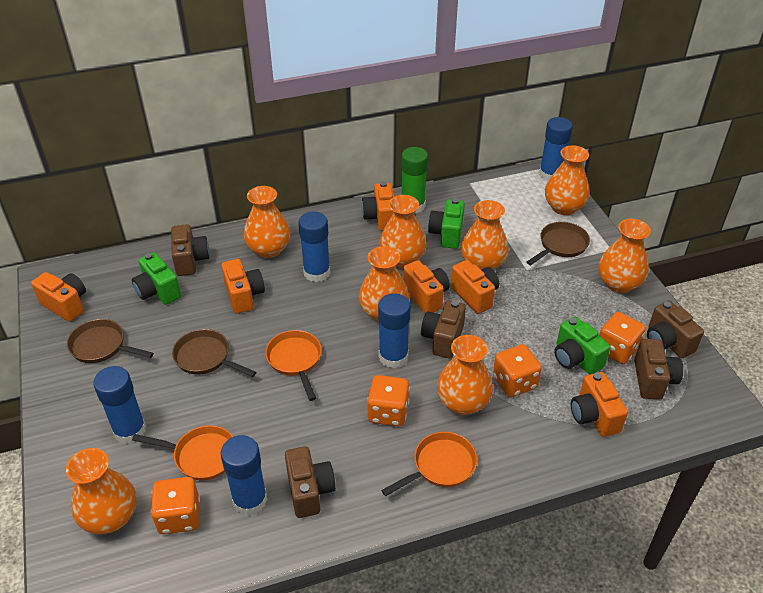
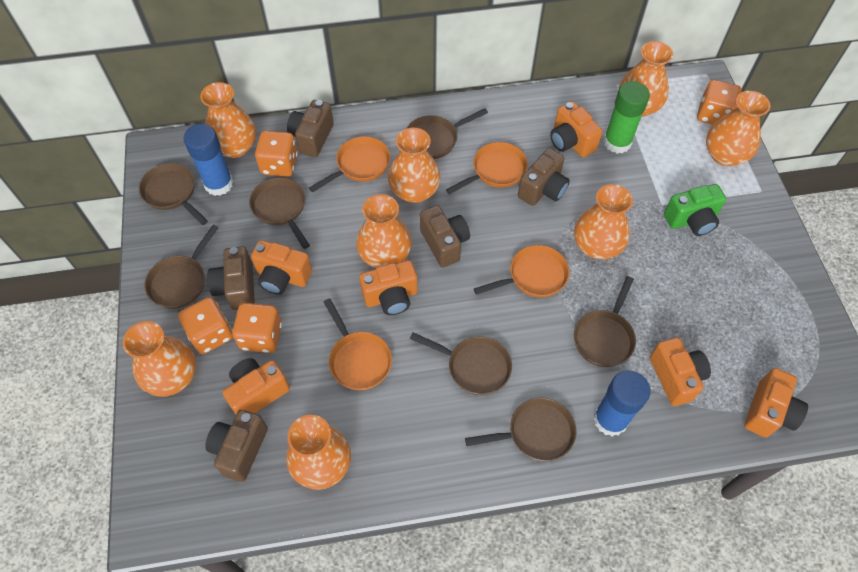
blue glue stick: [93,366,146,444] [221,435,267,516] [298,212,330,282] [378,293,411,368] [539,117,573,181] = 5 -> [184,124,234,196] [593,371,650,436] = 2
brown pan: [67,319,154,363] [172,329,256,377] [526,222,590,265] = 3 -> [139,163,208,225] [144,225,219,309] [249,177,310,249] [406,108,488,159] [410,332,512,395] [465,398,576,461] [574,276,636,367] = 7
green camera: [132,252,181,305] [428,198,465,249] [554,316,610,374] = 3 -> [664,184,726,236] = 1
orange pan: [132,425,233,480] [265,330,322,401] [381,432,477,496] = 3 -> [309,136,390,192] [324,298,392,390] [446,142,528,194] [474,245,569,298] = 4

